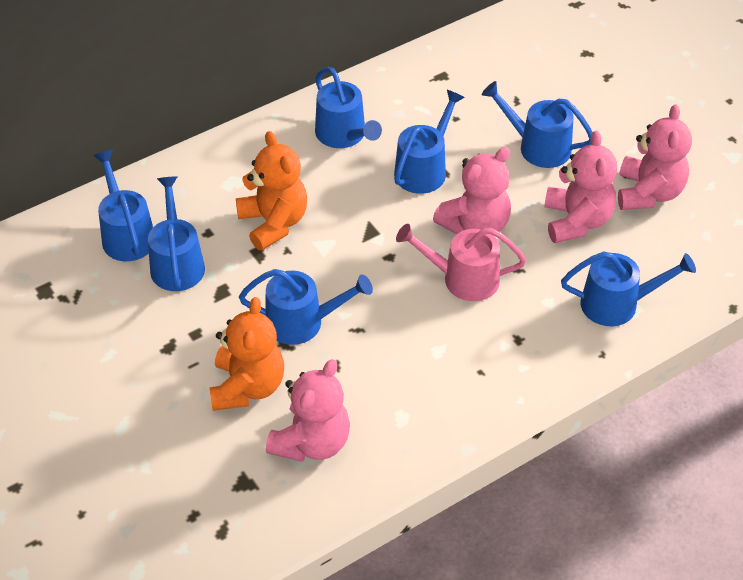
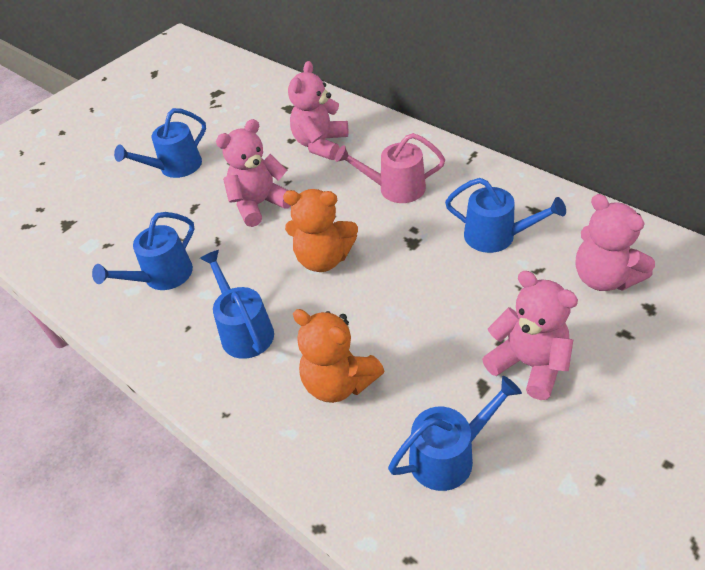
blue watering can: [93,150,153,261] [148,176,205,291] [239,269,373,345] [315,67,382,148] [394,90,465,194] [482,81,593,168] [561,251,696,326] = 7 -> [92,212,194,290] [114,108,206,178] [200,250,274,359] [388,376,522,491] [445,178,566,253] = 5

